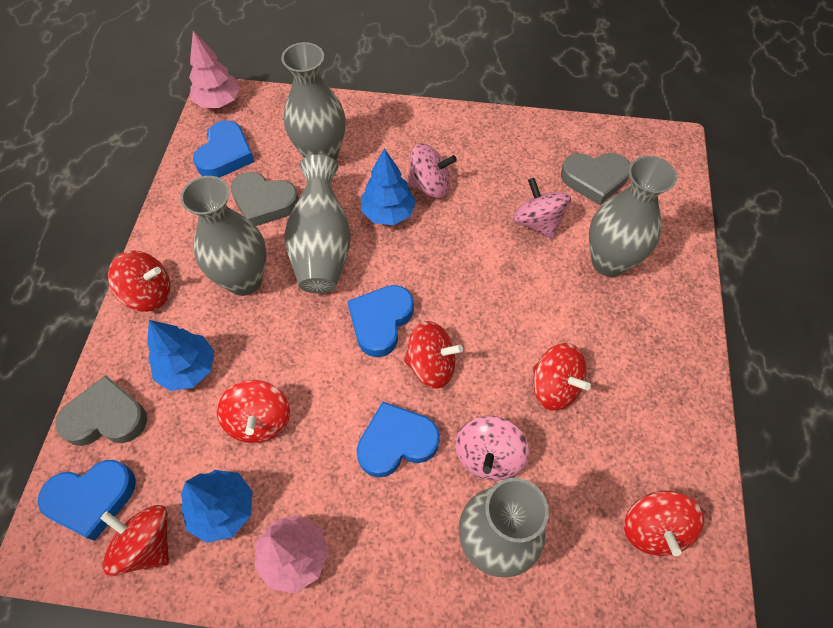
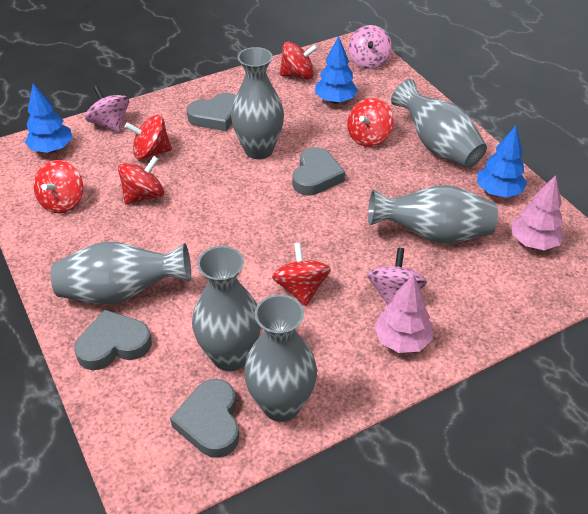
blue heart: [38,460,136,541] [193,120,255,178] [347,285,414,357] [356,402,440,478] = 4 -> none = 0
grey heart: [55,375,147,446] [231,172,299,226] [561,153,630,205] = 3 -> [74,310,152,370] [170,379,239,458] [187,93,236,131] [293,147,345,196] = 4
grey vase: [180,176,267,296] [281,42,346,161] [285,155,351,293] [459,478,549,577] [589,156,677,277] = 5 -> [50,241,191,304] [192,246,261,371] [231,47,284,159] [244,294,317,422] [368,185,498,243] [391,79,487,168] = 6

